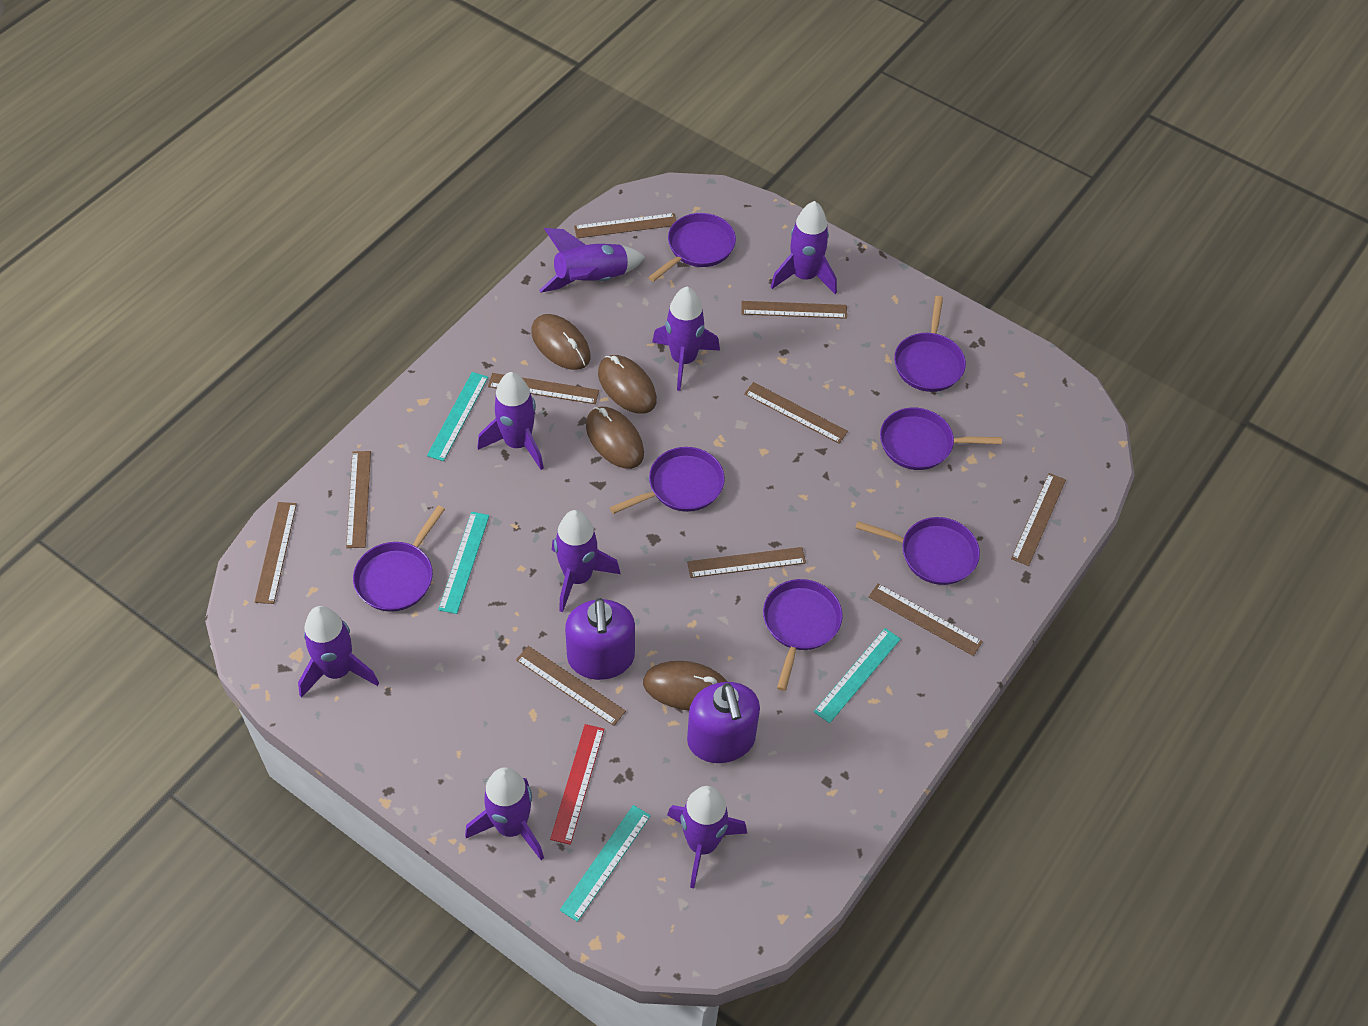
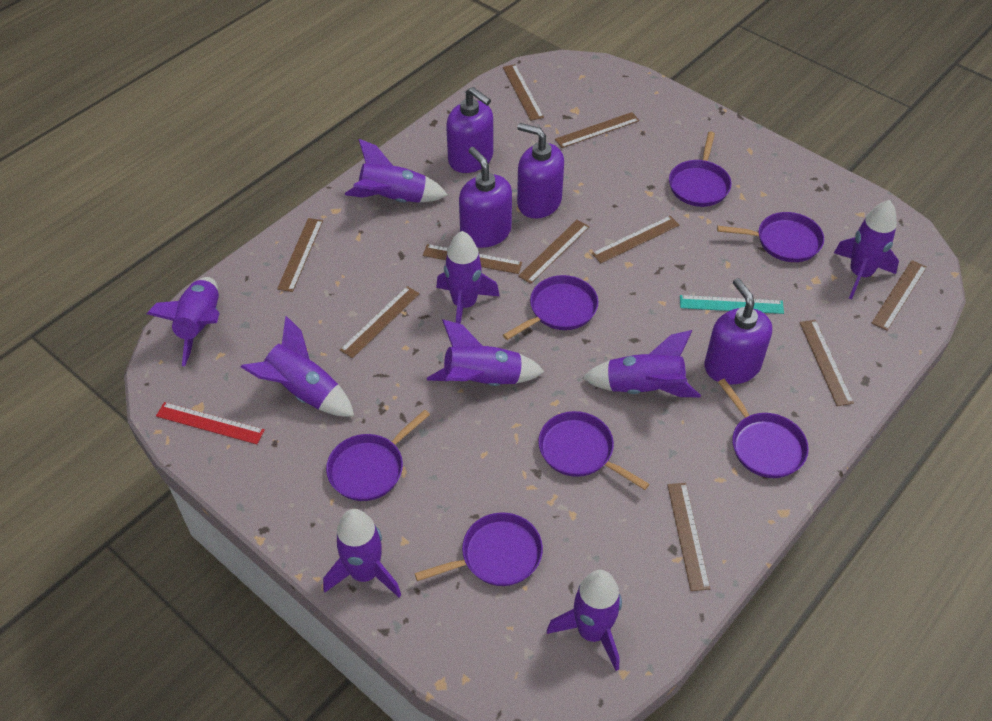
brown mouse: [531,314,591,370] [586,407,644,469] [598,355,657,414] [643,661,727,710] = 4 -> none = 0
purple rocket: [298,606,379,698] [465,767,544,860] [478,372,544,470] [539,228,645,293] [552,510,620,612] [652,287,720,391] [667,786,747,888] [771,201,837,294] = 8 -> [147,277,220,366] [241,316,354,416] [323,509,401,597] [345,139,448,203] [427,319,544,386] [436,231,500,324] [547,570,622,671] [583,330,701,398] [834,200,899,299] = 9
purple soap dispenser: [565,598,635,680] [687,682,760,763] = 2 -> [446,87,493,173] [459,147,512,248] [517,123,564,219] [704,278,772,385] = 4
turquoise ruler: [427,372,488,461] [438,512,489,614] [560,805,651,922] [814,628,901,723] = 4 -> [680,295,784,314] = 1

